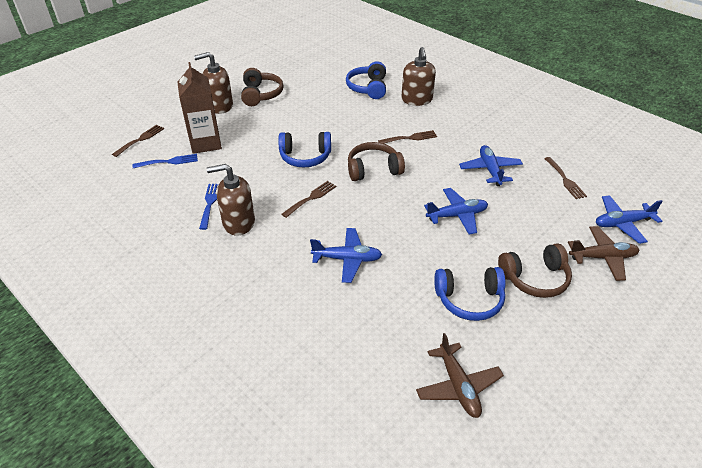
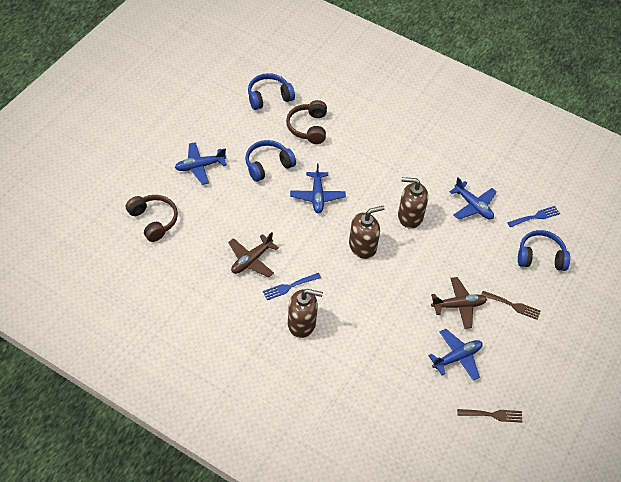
brown carton: [177,62,222,154] = 1 -> none = 0
brown fork: [112,125,164,157] [281,181,336,218] [378,130,437,144] [544,157,587,199] = 4 -> [457,409,523,423] [481,291,540,320] = 2
brown headphones: [241,68,284,106] [348,142,405,181] [498,243,572,298] = 3 -> [126,195,178,242] [286,100,327,144] = 2

